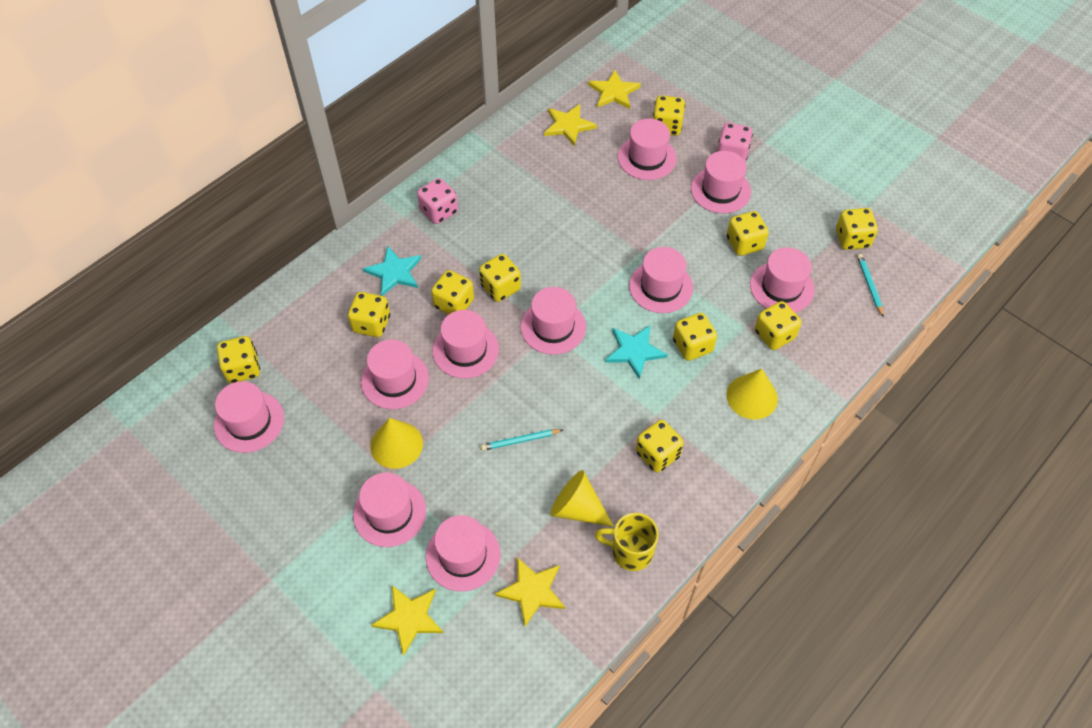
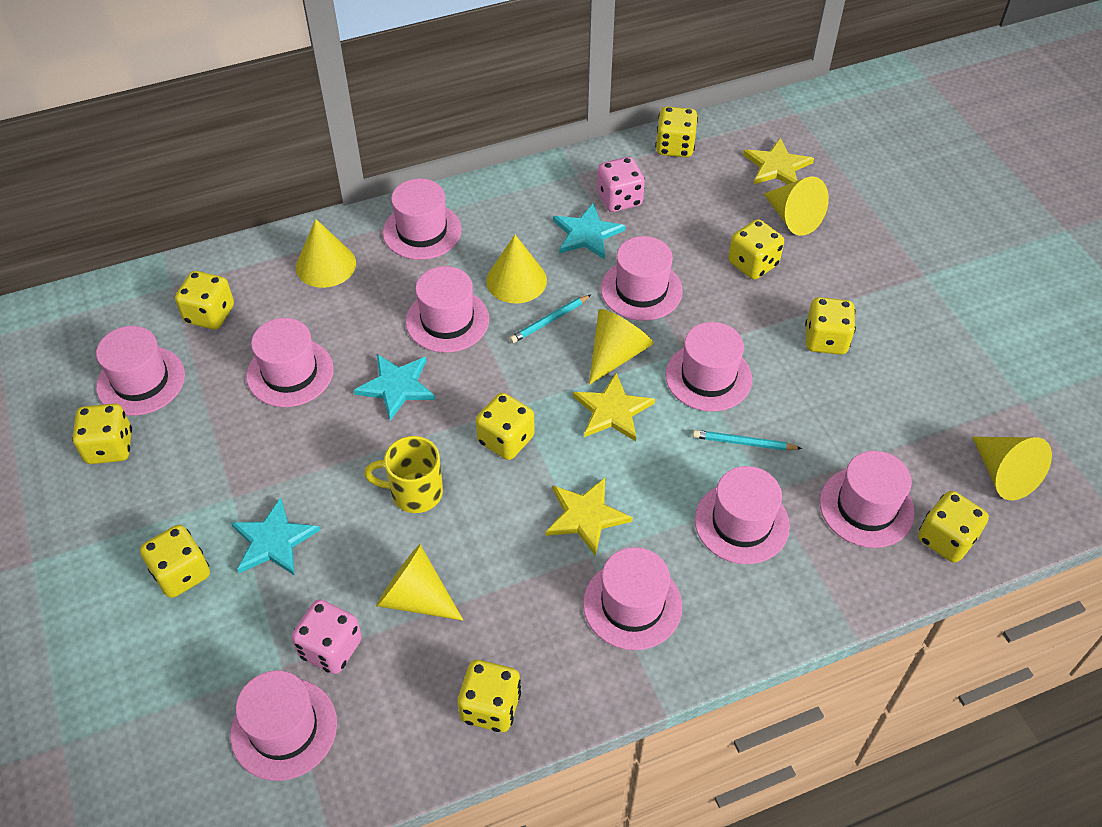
turquoise star: [363,246,421,296] [605,325,668,379] = 2 -> [231,497,320,576] [353,354,435,421] [553,203,626,260] = 3
yellow cone: [370,418,423,469] [550,470,614,527] [726,369,778,419] = 3 -> [296,219,356,288] [376,544,463,620] [486,235,547,303] [589,309,653,385] [764,177,829,236] [972,437,1052,500] = 6
yellow dice: [217,336,260,383] [348,292,390,337] [431,270,474,315] [479,254,521,302] [636,420,684,473] [653,96,685,136] [673,313,717,361] [727,211,769,256] [755,301,801,350] [836,208,878,250] = 10 -> [72,404,132,464] [140,525,210,598] [175,271,234,330] [458,660,521,732] [476,393,535,460] [655,106,698,157] [728,219,784,280] [805,297,856,355] [918,491,989,563] = 9
yellow star: [371,586,443,656] [495,557,565,627] [544,104,597,146] [588,70,641,109] = 4 -> [545,478,633,556] [573,373,655,441] [743,138,814,185] = 3

